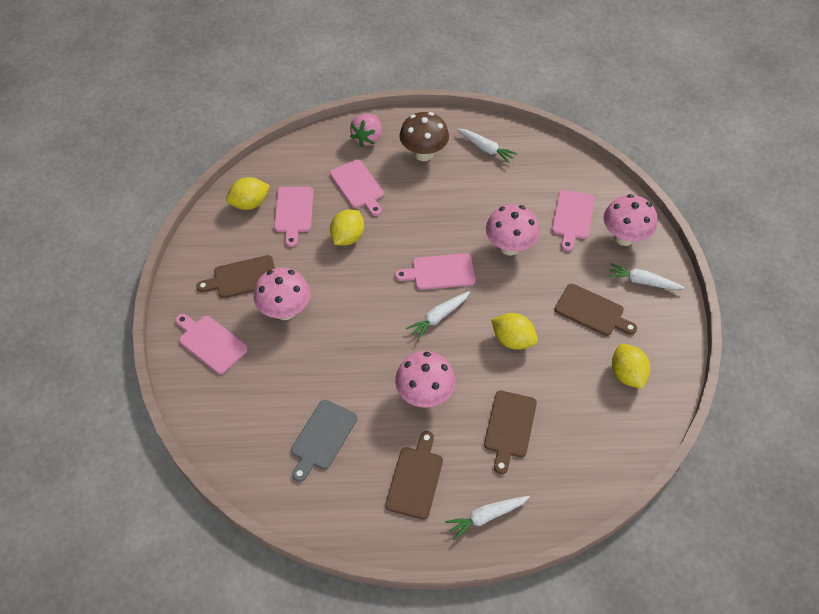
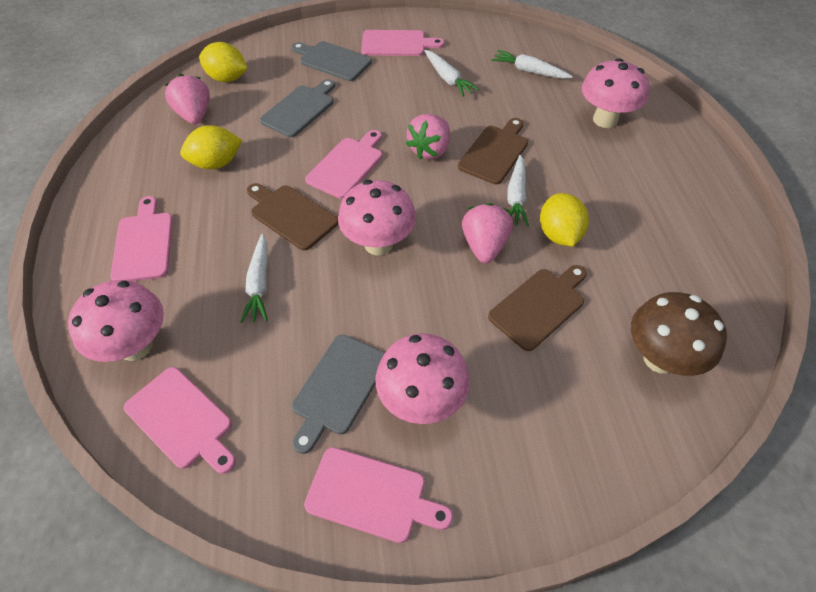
brown cutting board: [196,255,275,298] [385,431,443,520] [484,391,537,474] [555,284,637,336] = 4 -> [247,183,338,251] [458,118,528,184] [488,265,587,351] = 3
grey cutting board: [291,400,357,482] = 1 -> [260,79,335,137] [292,41,372,81] [292,335,385,454] = 3
pink strawberry: [350,114,381,146] = 1 -> [165,74,210,124] [406,114,450,159] [462,203,513,263] = 3
yellow lemon: [226,177,270,210] [330,209,364,246] [491,313,538,350] [612,344,650,389] = 4 -> [180,125,243,169] [199,42,247,82] [540,193,589,246] = 3

